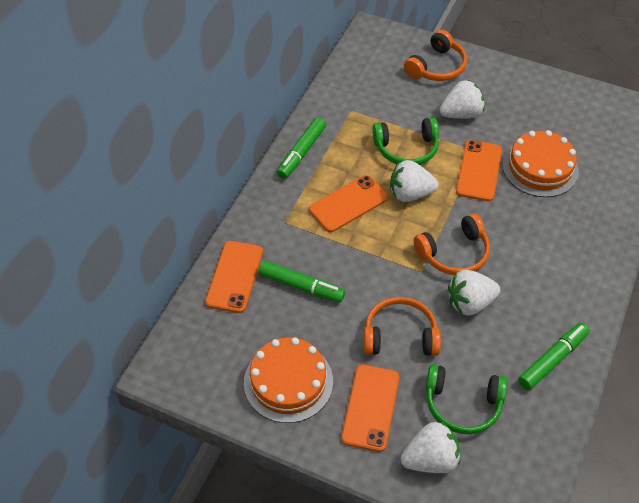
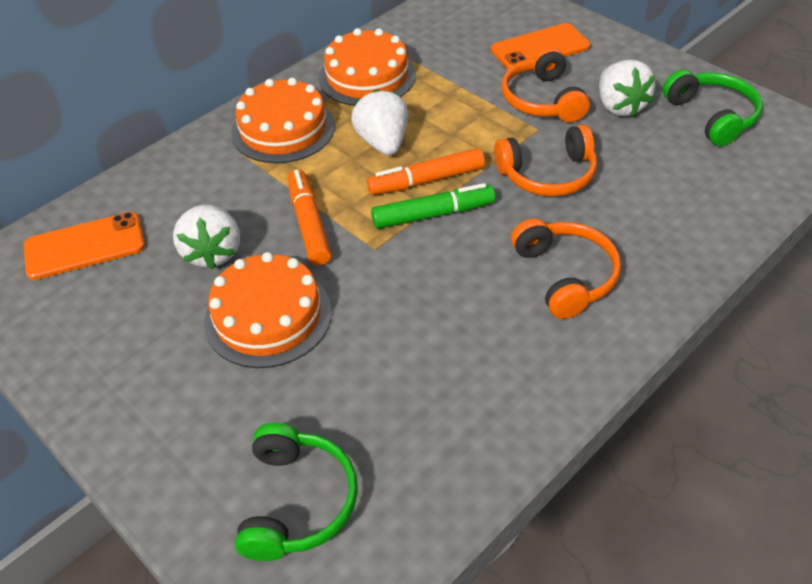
green marker: [258,261,345,302] [277,118,326,179] [518,323,589,390] = 3 -> [371,183,495,229] = 1
orange cake: [244,338,333,423] [502,130,579,197] = 2 -> [204,252,332,368] [231,78,335,163] [319,28,416,106] = 3
orange marker: none = 0 -> [288,169,331,266] [367,148,485,195] = 2
orange phone: [205,241,263,313] [309,175,388,232] [341,365,400,452] [456,140,502,201] = 4 -> [24,212,145,280] [491,23,590,70] = 2
white strawberry: [390,160,438,202] [401,422,460,473] [439,80,485,119] [448,270,500,316] = 4 -> [173,204,240,269] [351,89,408,155] [599,60,655,117] = 3

